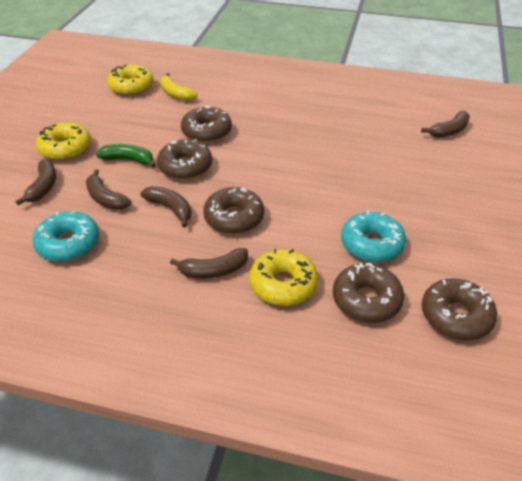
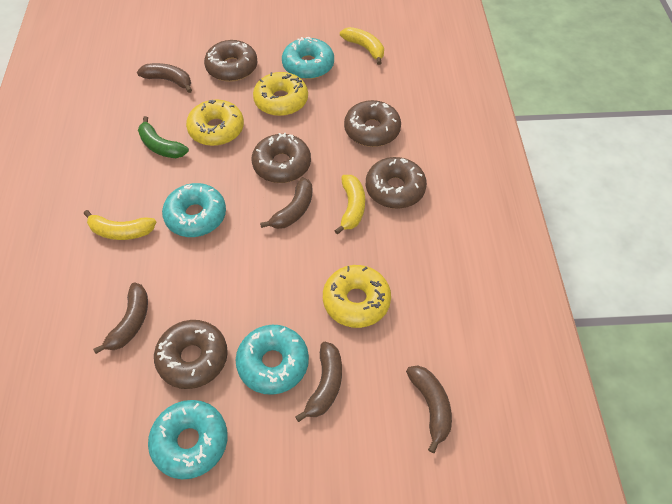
turquoise donut: [33,210,99,262] [341,211,406,263] = 2 -> [148,400,228,479] [162,183,226,237] [236,325,309,395] [282,37,334,79] = 4
yellow banana: [160,73,197,101] = 1 -> [84,210,156,240] [334,175,365,235] [340,27,384,65] = 3

